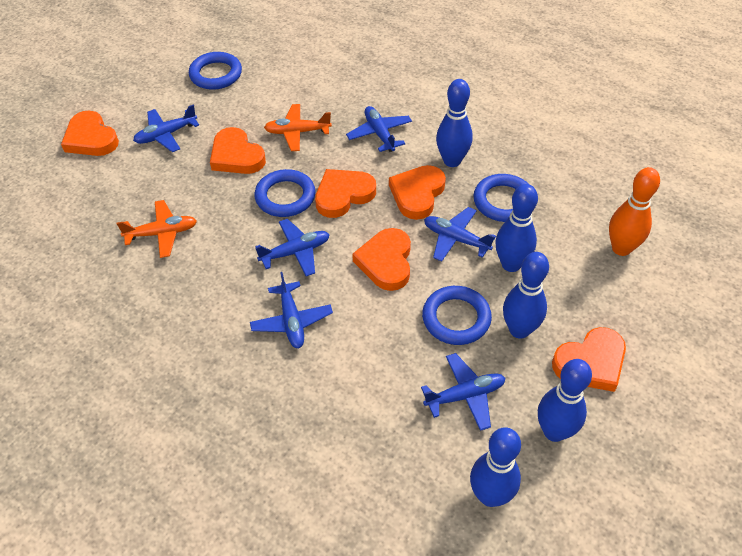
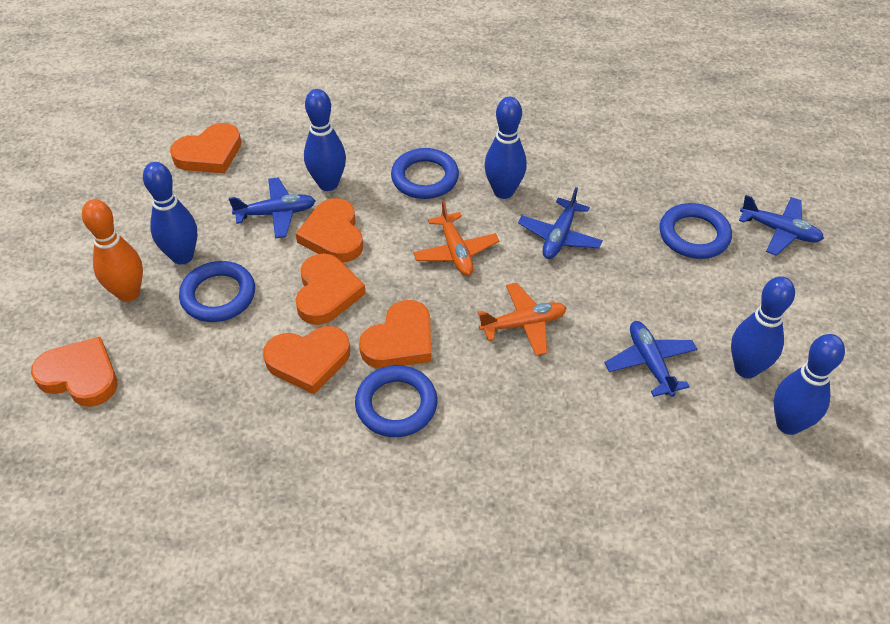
blue plane: [133,105,199,152] [250,272,333,348] [255,219,330,276] [346,106,412,152] [421,353,505,431] [424,207,496,262] = 6 -> [229,177,315,238] [518,187,603,259] [605,321,697,397] [739,195,824,256] = 4

